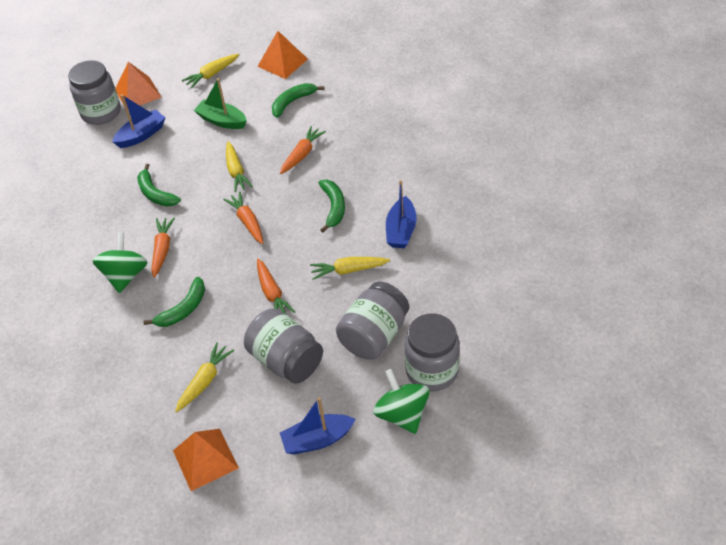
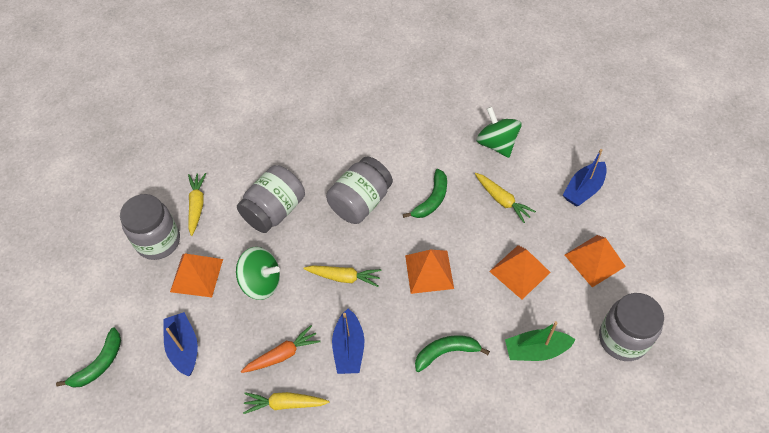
green banana: [137,164,181,207] [143,277,205,327] [272,83,325,118] [319,180,345,232] = 4 -> [56,328,121,388] [403,169,447,218] [415,335,490,372] = 3
orange carrot: [151,218,175,278] [223,192,263,244] [257,259,295,314] [280,126,326,174] = 4 -> [241,325,321,373] = 1
orange pyramid: [115,62,162,108] [173,429,239,491] [257,31,308,79] = 3 -> [170,253,223,297] [405,250,454,294] [489,245,551,299] [565,235,626,287] = 4

